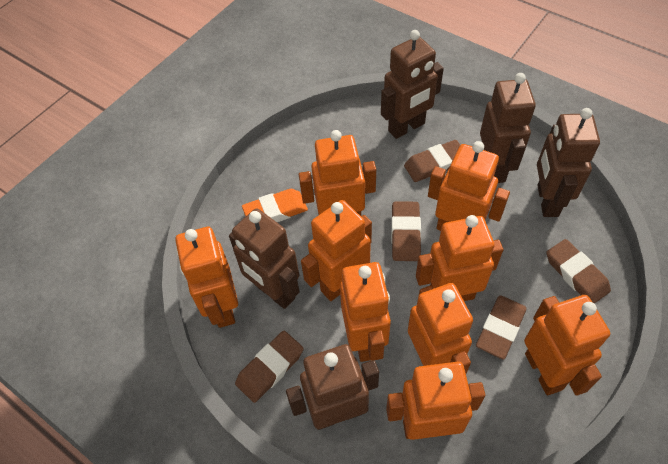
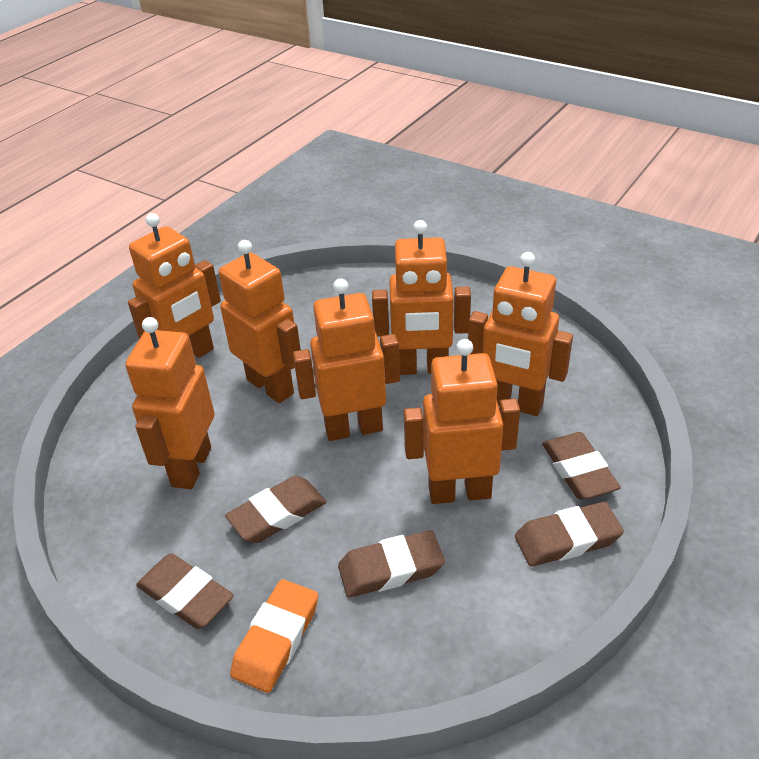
brown robot: [229,208,300,309] [286,344,379,430] [381,30,444,139] [480,73,536,183] [537,108,600,217] = 5 -> none = 0
orange robot: [175,227,238,328] [299,130,376,216] [301,200,372,301] [340,262,391,362] [386,362,485,440] [408,283,473,374] [416,215,503,301] [428,141,510,231] [524,295,610,396] = 9 -> [125,317,215,489] [128,213,221,358] [219,240,301,403] [293,279,400,441] [372,220,471,375] [403,339,520,504] [468,252,573,416] = 7

